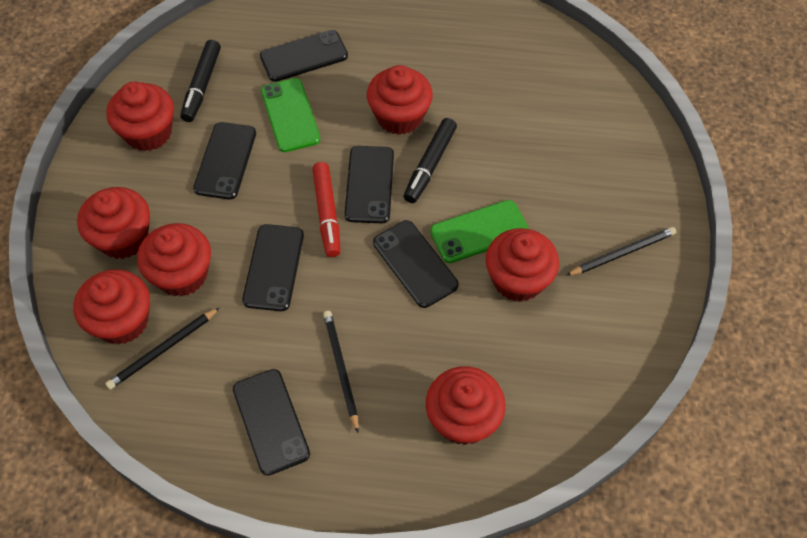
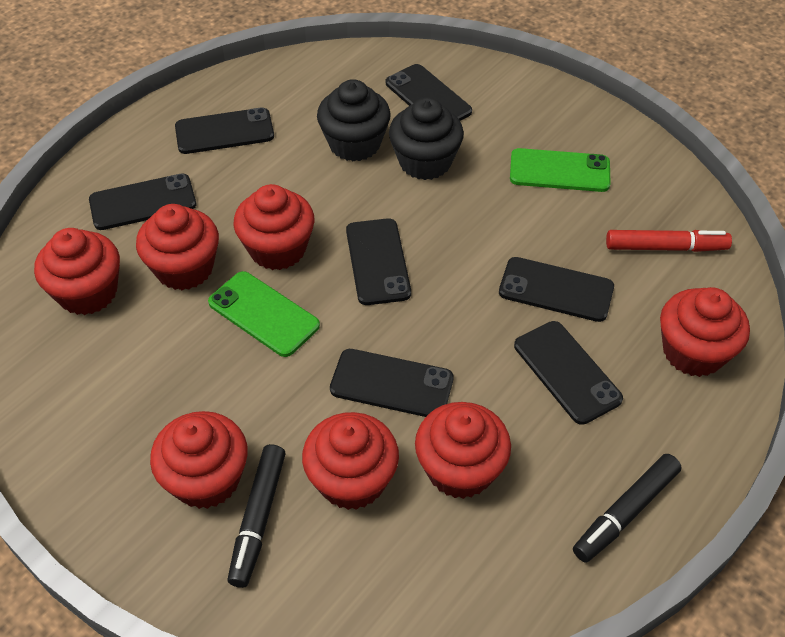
black cupcake: none = 0 -> [317,79,391,162] [389,97,464,180] = 2
black pencil: [105,307,220,390] [323,311,359,433] [566,227,676,276] = 3 -> none = 0
black phone: [193,122,256,200] [233,369,310,476] [242,224,304,311] [260,30,348,82] [345,146,394,223] [373,220,459,308] = 6 -> [89,174,196,230] [175,108,274,154] [330,349,454,417] [346,218,411,305] [386,64,472,121] [499,257,614,322] [514,321,623,425] = 7

